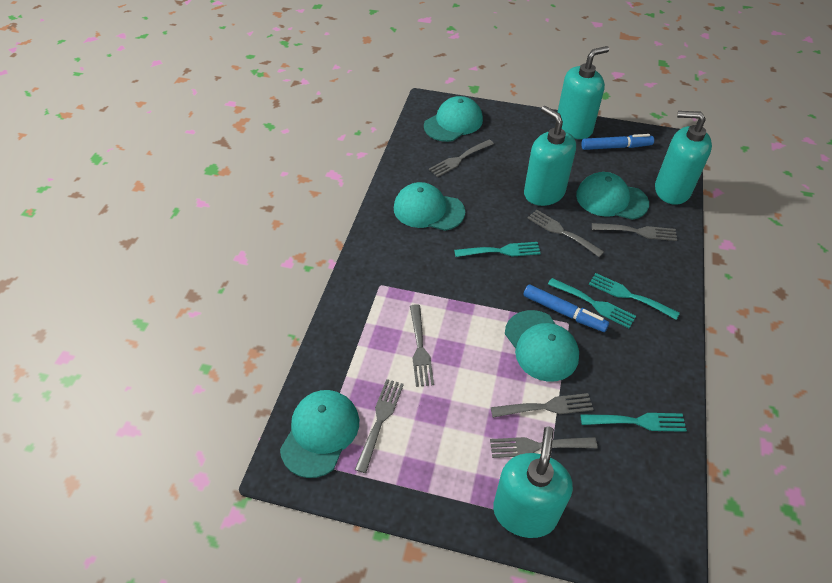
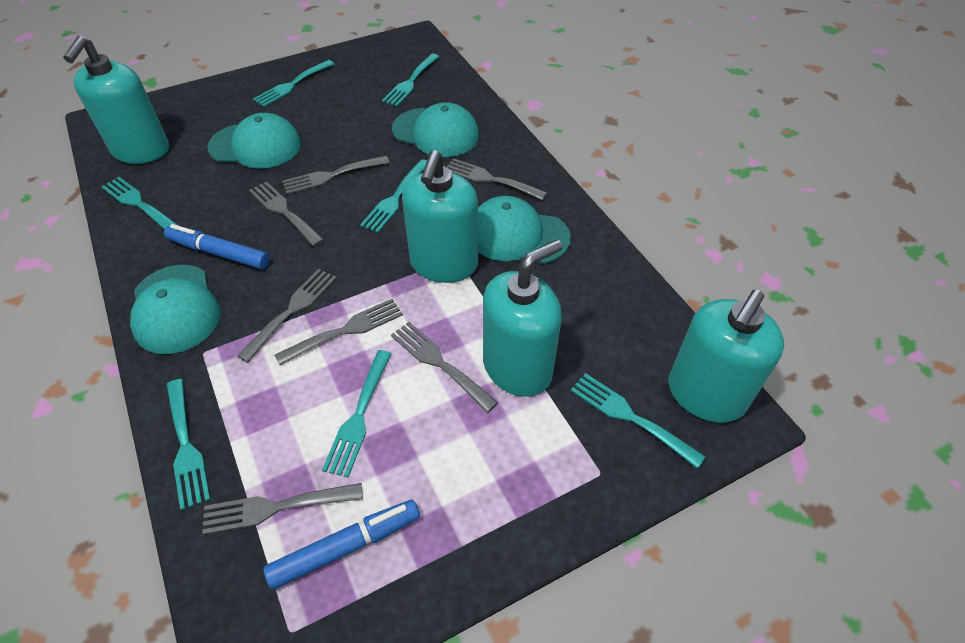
turquoise cap: [280,390,359,478] [394,182,465,231] [424,96,483,142] [505,310,579,382] [576,172,649,220] = 5 -> [130,265,221,354] [207,113,301,169] [392,102,479,157] [478,196,571,264] = 4
turquoise fork: [454,242,541,257] [548,278,636,328] [580,413,687,432] [589,273,680,320] = 4 -> [102,177,179,230] [167,379,210,510] [253,60,334,107] [322,350,392,477] [360,159,427,233] [382,54,439,106] [571,373,706,469] = 7

